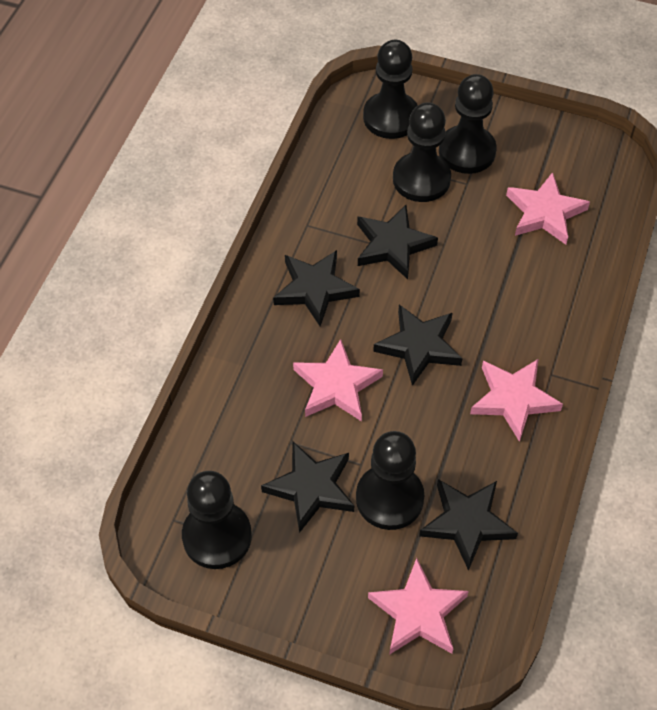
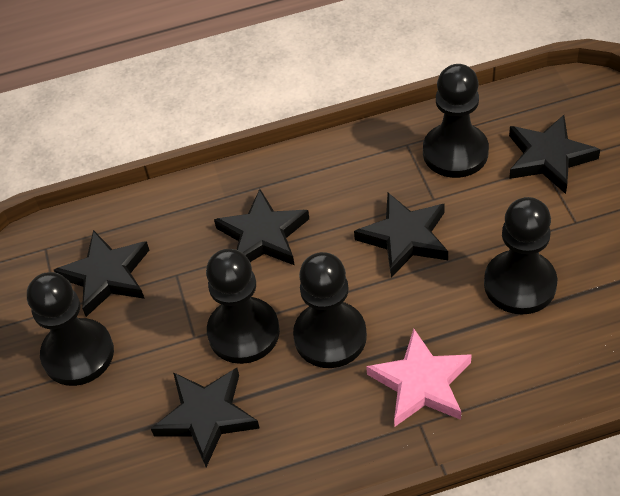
pink star: [293,339,383,422] [368,558,469,655] [470,359,563,442] [506,172,590,245] = 4 -> [366,329,472,426] = 1

